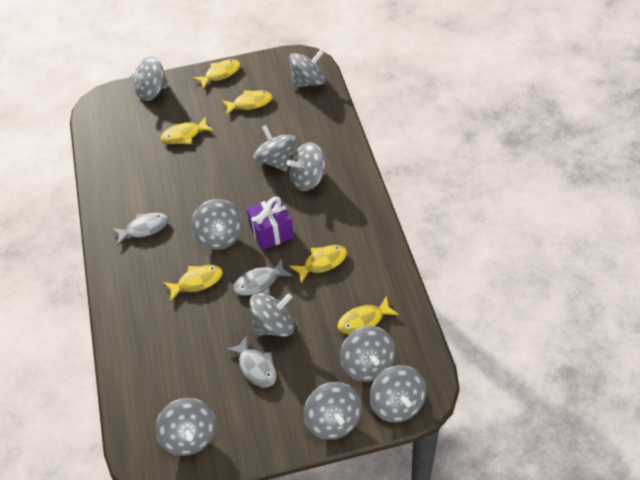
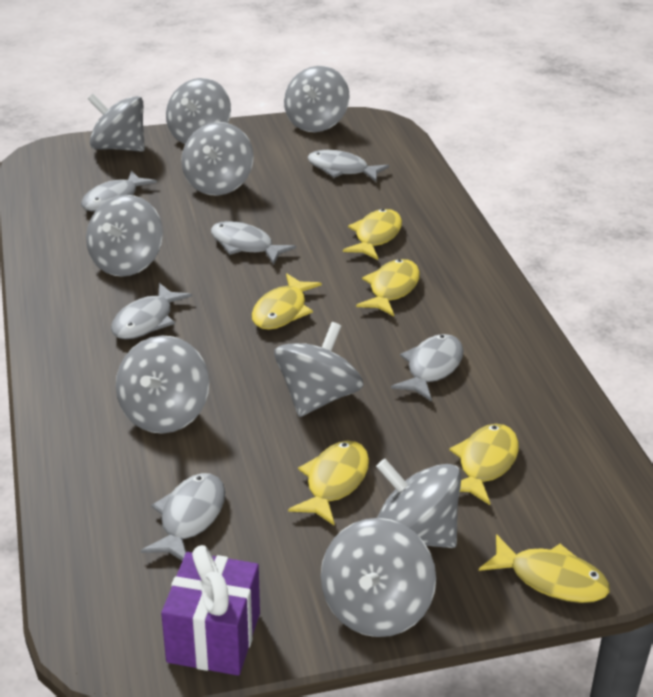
grey fish: [112,213,169,246] [226,336,277,388] [233,258,293,296] = 3 -> [81,171,157,212] [111,283,192,339] [141,473,225,561] [211,221,296,265] [308,150,389,182] [391,334,464,402] = 6
grey spinning top: [128,57,168,101] [155,398,216,456] [191,199,243,250] [250,293,295,337] [253,125,296,172] [287,142,326,191] [289,50,326,88] [304,382,362,440] [340,326,395,382] [370,365,426,423] = 10 -> [86,195,163,277] [88,94,145,152] [116,336,209,434] [166,78,231,144] [181,122,254,195] [274,322,364,417] [284,66,350,132] [321,518,436,637] [376,459,461,548] = 9

